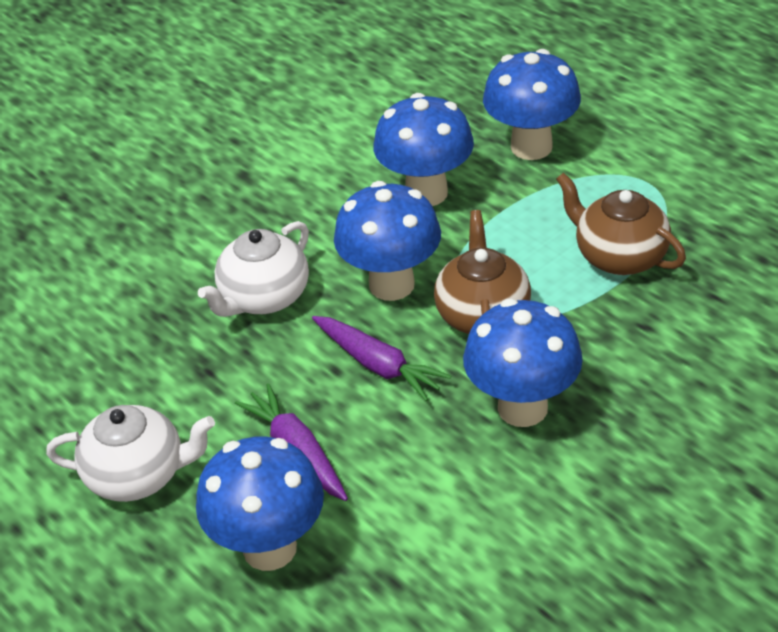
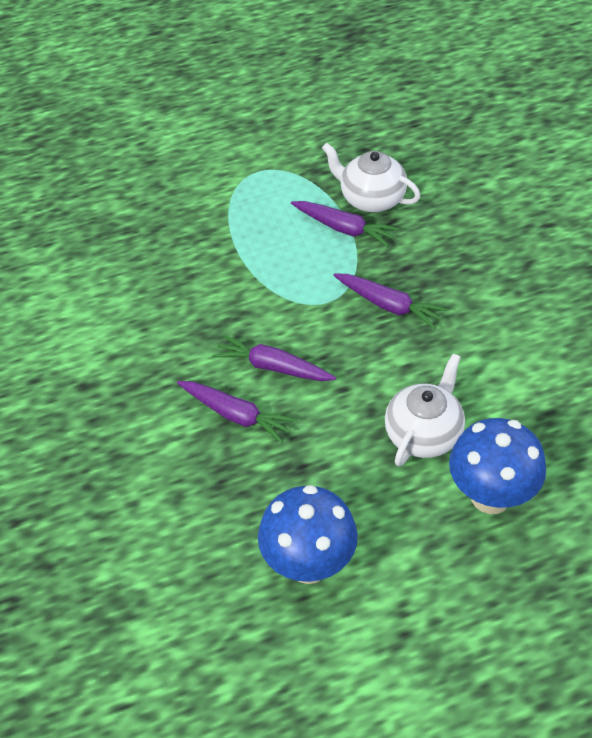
blue mushroom: [196,436,324,571] [334,181,441,301] [373,93,474,206] [463,299,583,427] [483,49,581,160] = 5 -> [258,485,358,584] [449,418,546,514] = 2
brown teapot: [434,210,531,334] [556,172,686,275] = 2 -> none = 0
purple carrot: [235,383,348,501] [312,316,451,401] = 2 -> [177,381,297,443] [212,334,336,381] [291,201,399,247] [333,274,448,329] = 4

